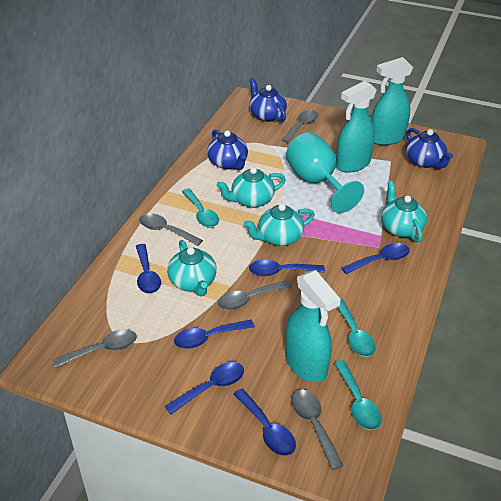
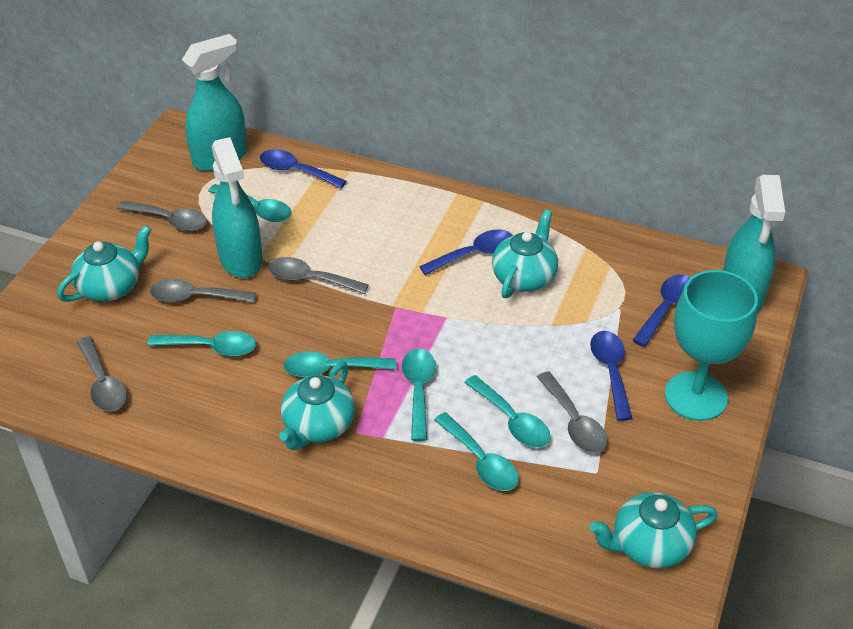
blue spoon: [136,244,161,294] [165,362,244,414] [174,320,255,349] [233,389,296,456] [249,259,325,276] [341,243,410,274] = 6 -> [260,149,347,189] [419,229,513,275] [590,331,633,421] [632,274,691,347] = 4
blue teapot: [207,129,248,170] [249,78,287,122] [406,128,453,169] = 3 -> none = 0
turquoise spoon: [182,189,219,228] [334,360,382,430] [337,298,376,357] = 3 -> [147,331,256,356] [208,184,291,222] [283,351,396,377] [402,348,436,441] [434,412,519,491] [464,375,551,448] = 6

